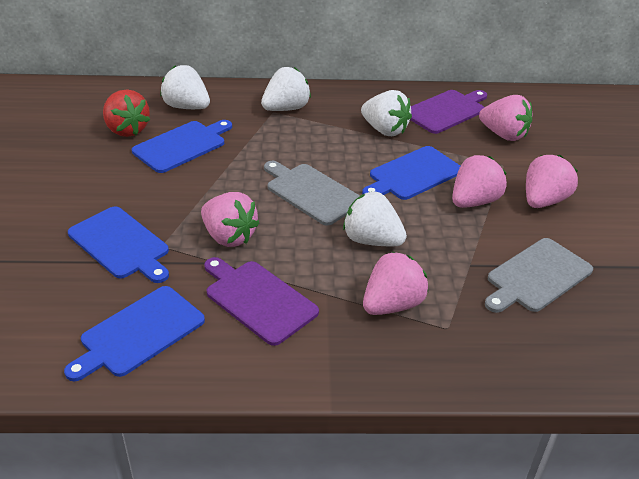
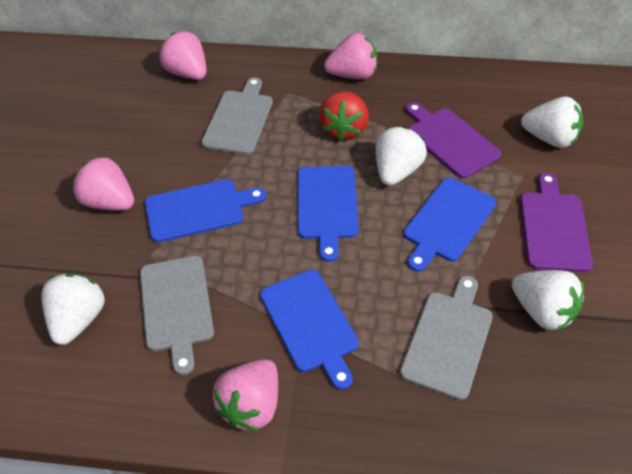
grey cutting board: [264,161,360,225] [485,238,593,313] = 2 -> [140,256,214,375] [201,77,273,155] [400,276,493,400] = 3
pink strawberry: [201,192,259,247] [363,252,429,315] [452,155,507,208] [479,95,532,141] [526,155,578,208] = 5 -> [72,156,134,211] [159,31,207,80] [213,359,278,431] [324,33,377,79] = 4

